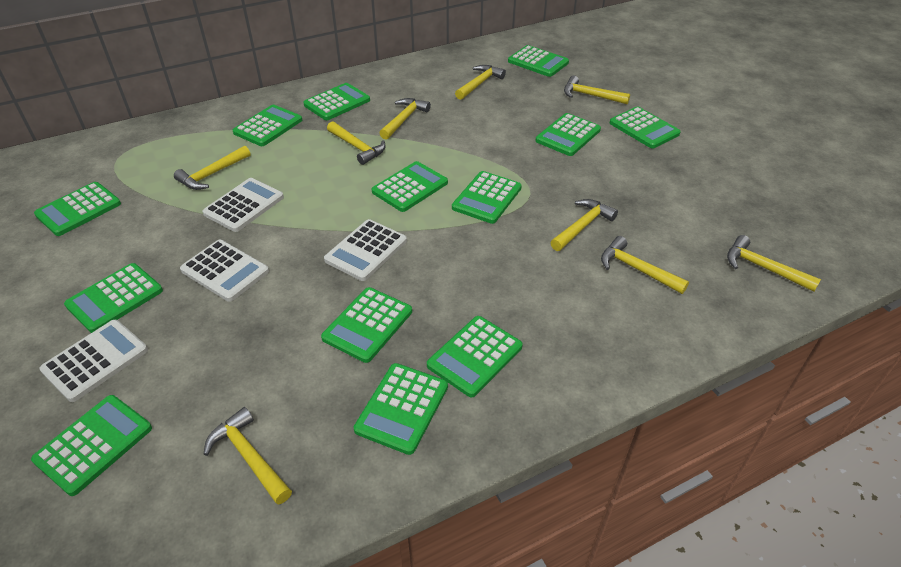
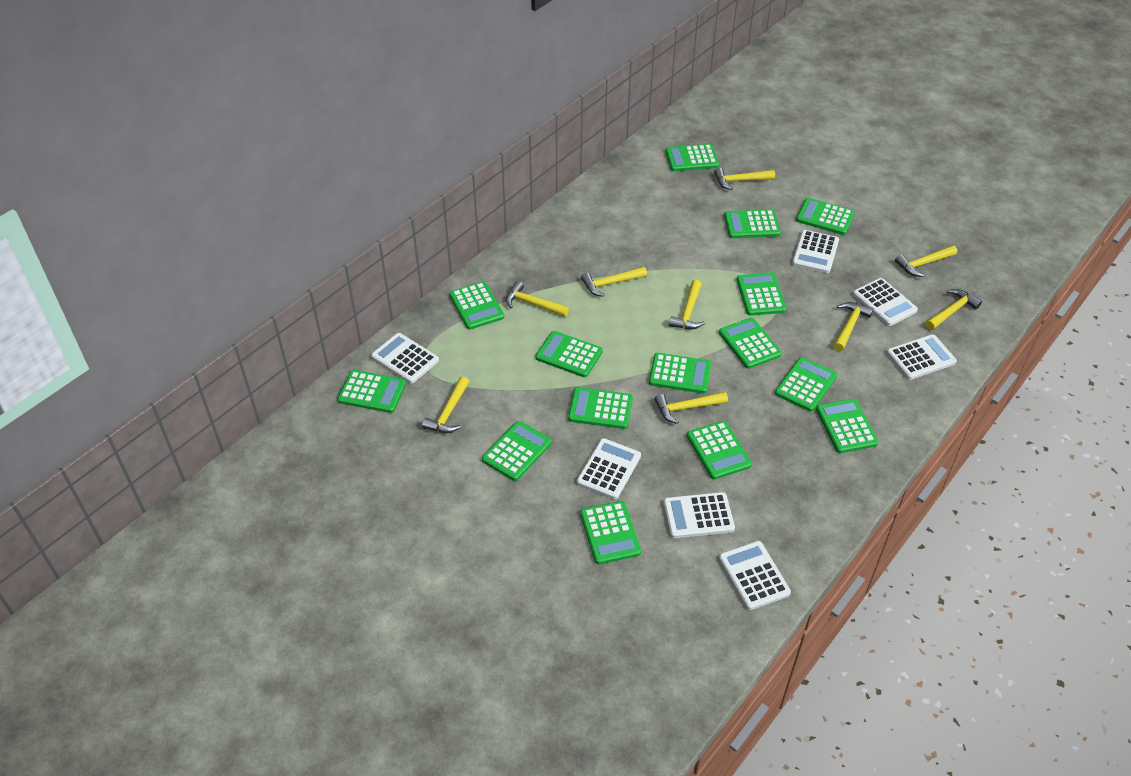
green calculator: [31,395,152,496] [34,182,121,236] [64,263,163,333] [233,105,302,146] [303,83,370,120] [321,287,412,363] [354,363,448,455] [372,161,448,212] [427,316,522,397] [452,171,522,224] [508,45,569,77] [535,113,601,156] [610,107,681,149] = 13 -> [337,370,406,413] [449,282,504,330] [482,421,552,481] [535,331,603,377] [568,387,633,429] [580,501,641,564] [649,353,712,394] [665,144,719,171] [687,421,752,479] [719,318,782,369] [724,209,781,238] [737,272,786,316] [775,357,837,412] [796,198,855,235] [816,399,879,453] = 15
white calculator: [39,320,148,402] [180,240,269,302] [203,178,284,232] [324,219,407,281] = 4 -> [371,333,439,384] [577,438,641,499] [663,492,735,538] [719,541,791,610] [792,230,839,273] [853,278,918,326] [887,334,957,380] = 7

